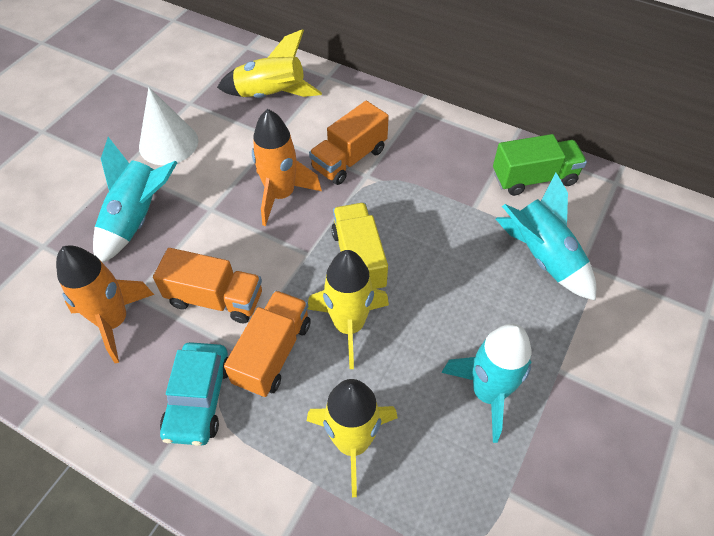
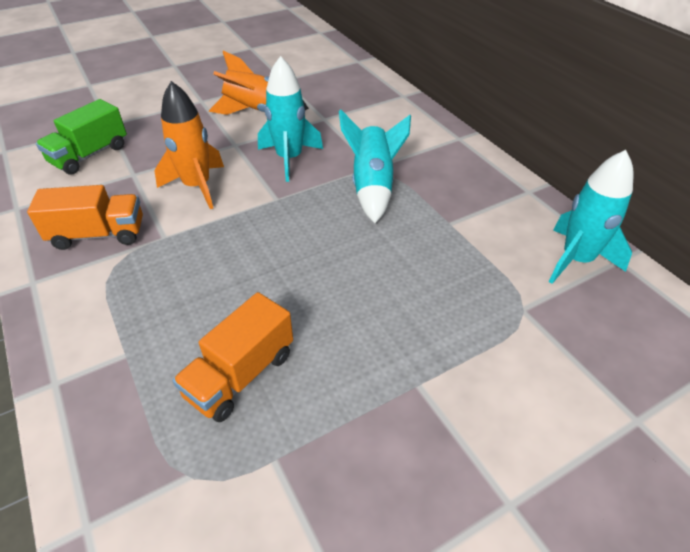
orange truck: [153,248,262,324] [224,290,311,397] [309,101,389,185] = 3 -> [27,185,143,250] [173,292,293,422] = 2
turquoise car: [160,342,228,446] = 1 -> none = 0
white cone: [139,87,198,165] = 1 -> none = 0
yellow rocket: [217,29,322,98] [307,379,398,497] [308,250,389,369] = 3 -> none = 0
yellow truck: [331,203,388,290] = 1 -> none = 0

